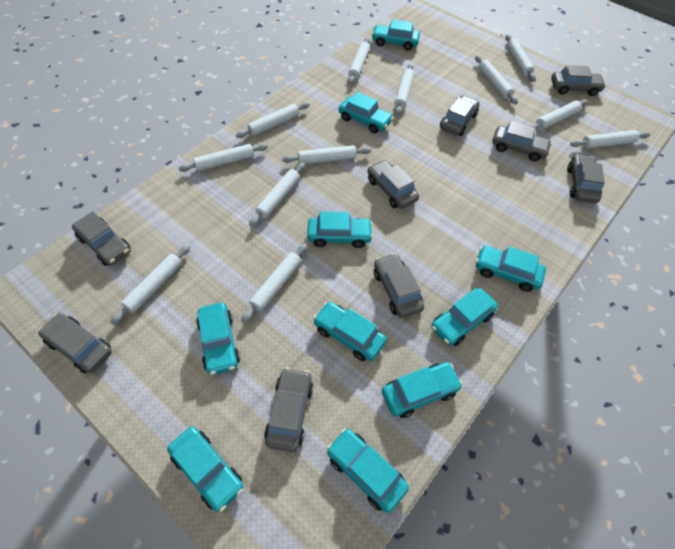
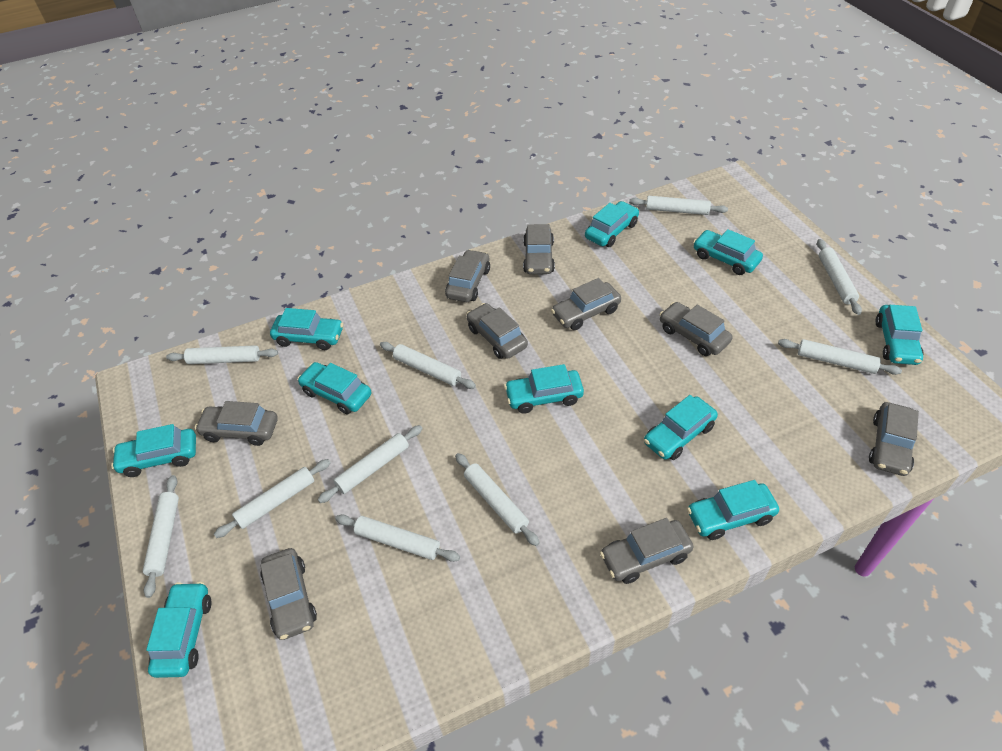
white rolling pin: [110,244,191,325] [179,144,268,172] [236,102,310,138] [241,243,307,323] [249,162,305,227] [282,145,371,164] [348,37,370,84] [394,63,414,115] [475,55,518,104] [505,34,536,82] [531,99,588,130] [571,130,650,149] = 12 -> [143,475,179,598] [166,345,278,364] [214,459,331,538] [318,425,423,503] [335,514,460,562] [380,342,476,389] [455,453,539,546] [629,196,728,215] [778,339,902,375] [817,239,862,315] = 10

